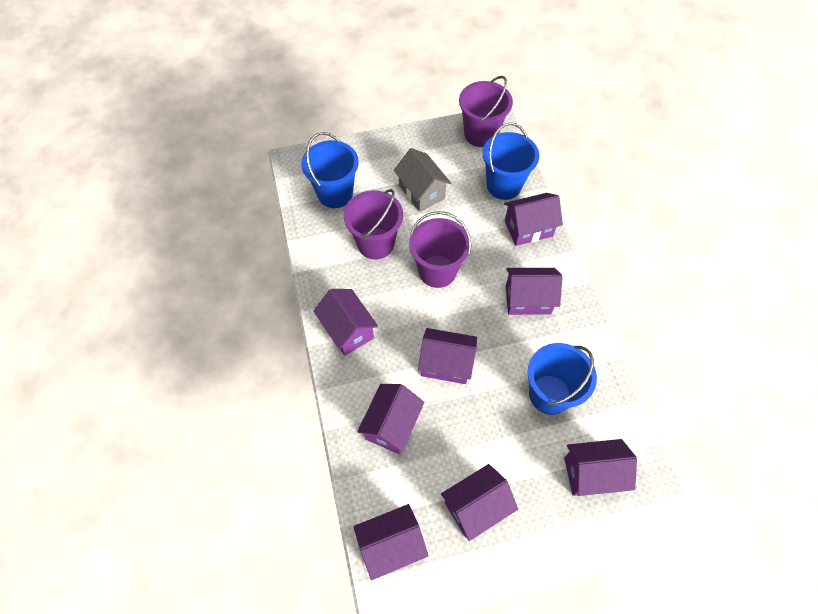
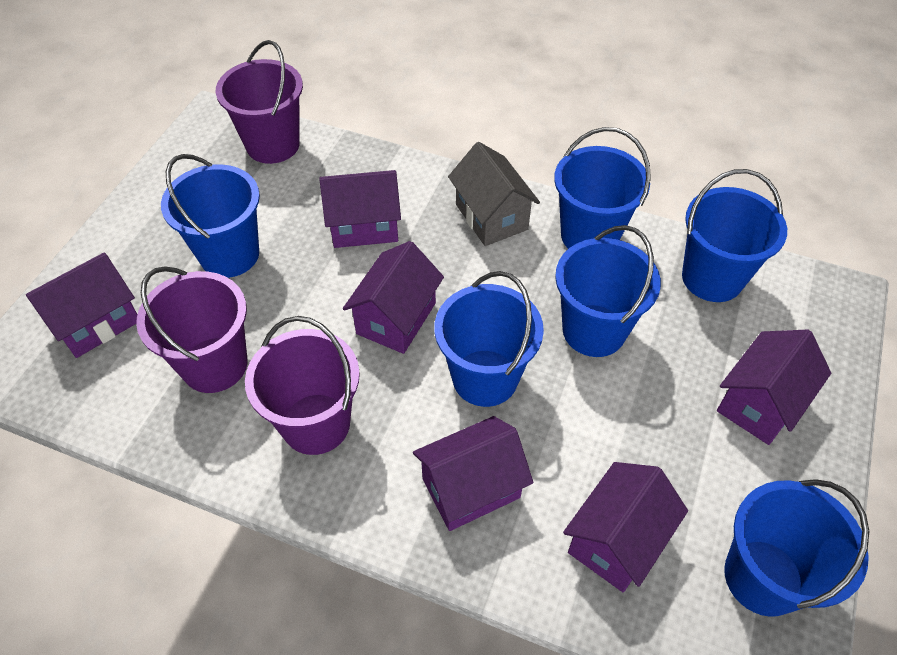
blue bucket: [301,132,359,208] [483,122,539,200] [527,343,597,415] = 3 -> [161,154,260,278] [434,271,544,407] [554,127,651,249] [555,225,661,357] [682,169,787,302] [724,479,869,617] = 6
purple house: [313,289,378,356] [353,504,429,580] [357,384,424,454] [418,328,477,384] [441,464,518,541] [504,193,563,246] [506,268,563,315] [564,439,637,496] = 8 -> [26,252,137,358] [319,170,401,248] [343,241,444,354] [413,416,533,531] [563,462,688,592] [717,329,831,445] = 6

